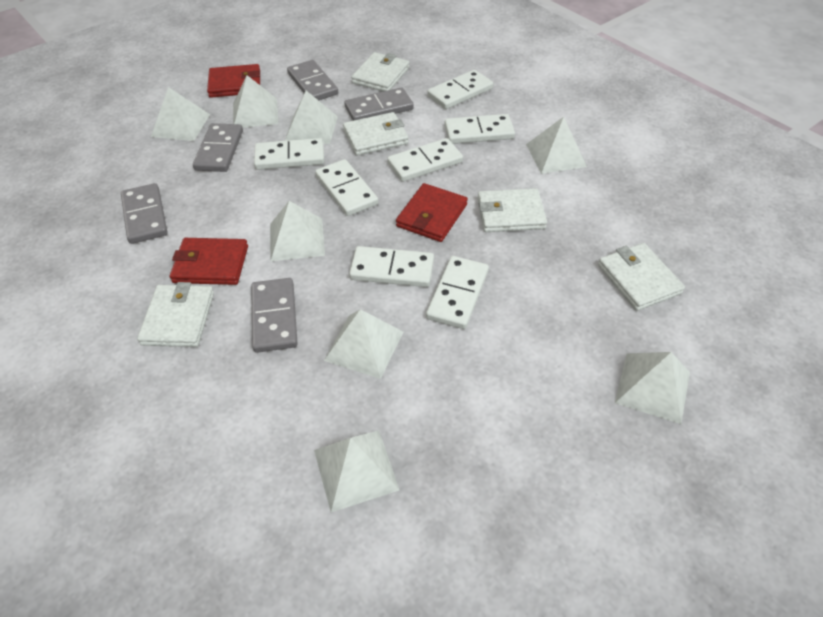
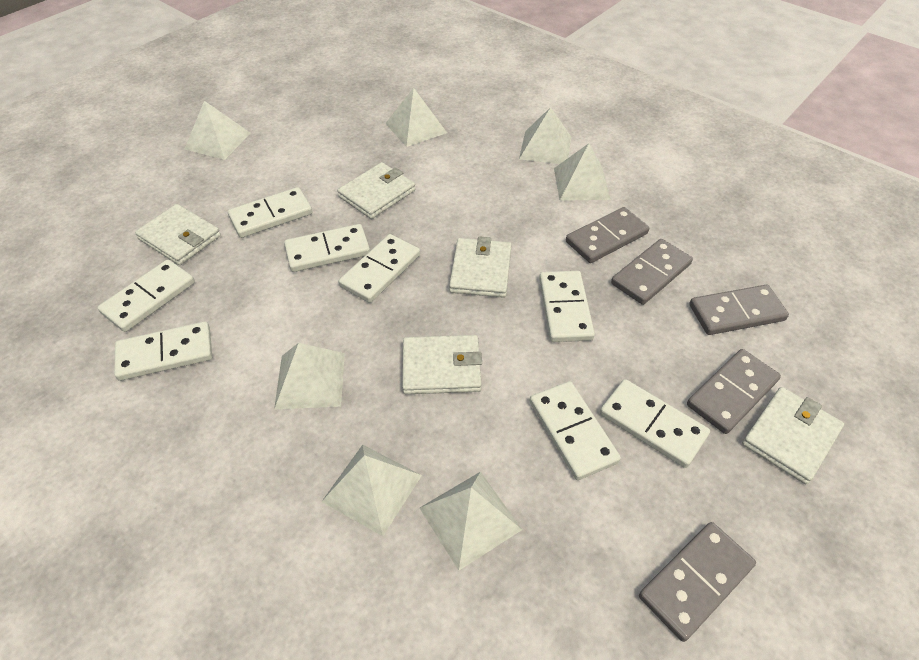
red wallet: [170,238,248,285] [207,64,260,98] [396,183,468,242] = 3 -> none = 0
white domino: [254,138,324,170] [315,159,378,216] [349,246,434,287] [387,138,463,182] [426,256,489,329] [427,70,493,109] [445,114,515,144] = 7 -> [97,259,195,332] [114,322,212,381] [228,187,312,238] [284,224,370,272] [339,234,420,303] [530,381,621,480] [539,271,595,342] [600,379,710,468] = 8
white pyramid: [151,87,210,141] [233,75,278,128] [270,201,325,261] [285,91,338,144] [314,430,399,512] [324,309,403,379] [526,117,587,174] [615,352,690,424] = 8 -> [184,101,250,160] [274,343,345,410] [321,445,422,536] [385,88,447,147] [420,472,522,570] [519,107,571,164] [554,143,611,201] = 7

